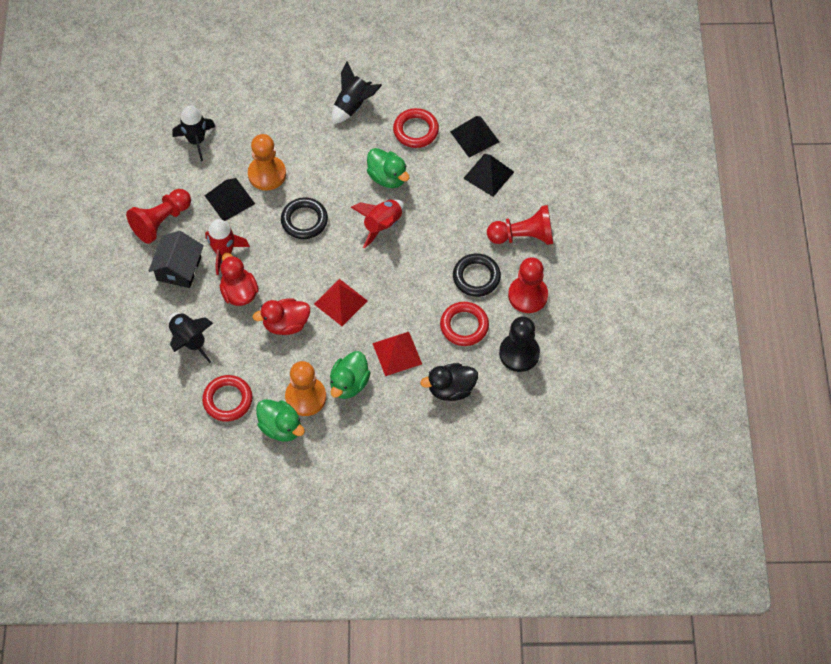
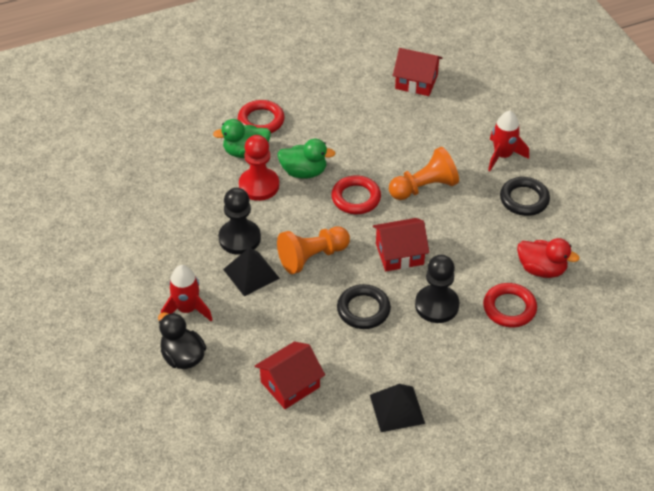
black house: [149,231,204,288] = 1 -> none = 0
black pawn: [499,316,540,372] = 1 -> [219,188,261,255] [415,255,459,323] = 2
black pyramid: [205,178,255,221] [450,116,500,157] [463,154,514,197] = 3 -> [223,247,280,296] [370,384,425,432] = 2
black rocket: [168,313,213,363] [172,105,216,161] [332,61,382,124] = 3 -> none = 0
green duck: [256,399,305,442] [330,351,371,399] [367,148,409,188] = 3 -> [213,119,271,158] [277,139,336,179] = 2
red duck: [220,253,259,306] [252,298,310,335] = 2 -> [517,238,579,278] = 1
red house: none = 0 -> [255,341,325,409] [373,218,429,271] [393,48,442,96] = 3
red pawn: [126,189,191,244] [487,205,553,245] [508,257,548,313] = 3 -> [239,135,279,201] = 1
red pyramid: [314,279,368,326] [372,332,422,376] = 2 -> none = 0

